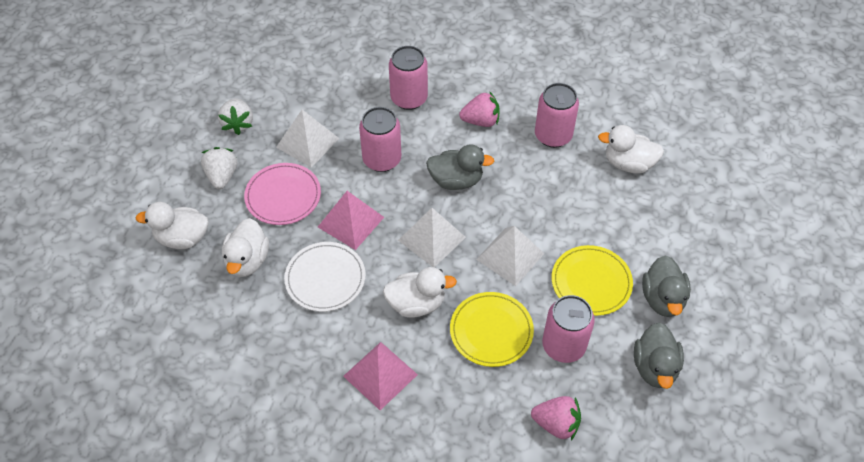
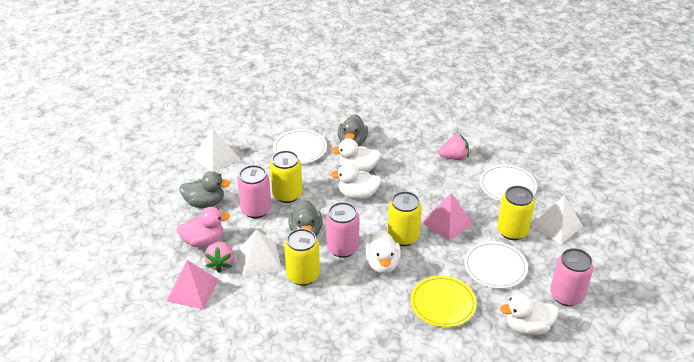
pink can: [359,107,401,172] [389,46,428,110] [535,83,579,148] [542,295,595,363] = 4 -> [237,165,271,218] [326,202,359,258] [550,248,593,306] = 3
pink duck: none = 0 -> [176,207,230,247] = 1
pink plate: [244,163,321,225] = 1 -> none = 0
white plate: [284,242,366,312] = 1 -> [273,129,327,164] [464,241,528,289] [480,165,537,201] = 3
white strawberry: [201,147,237,189] [218,98,253,135] = 2 -> none = 0
yellow can: none = 0 -> [270,150,302,203] [284,228,320,286] [387,191,422,246] [497,186,535,240] = 4
yellow plate: [450,292,534,367] [552,245,633,316] = 2 -> [410,276,477,327] = 1

